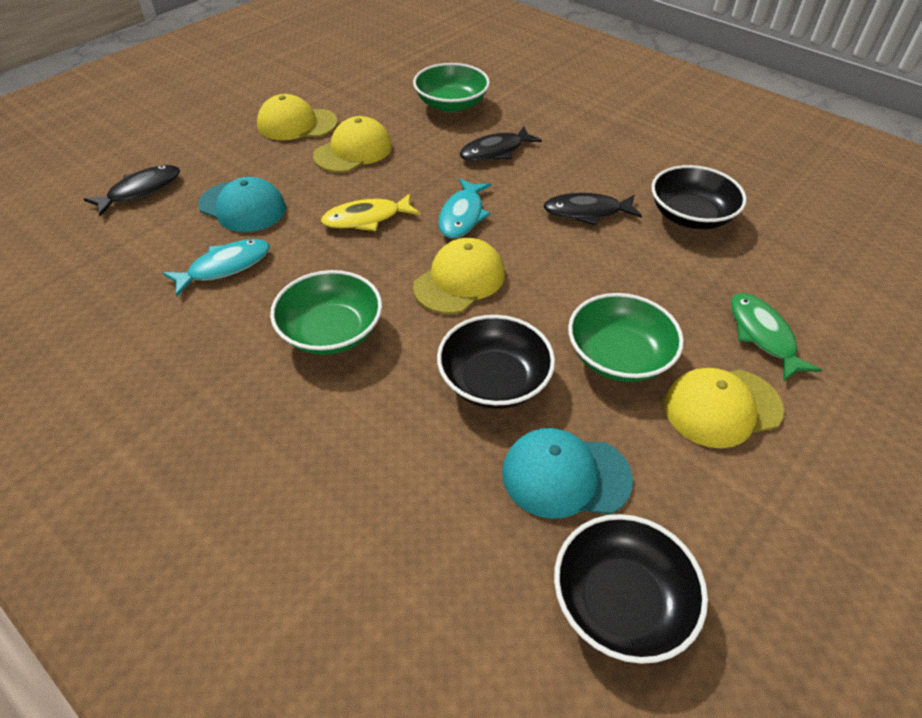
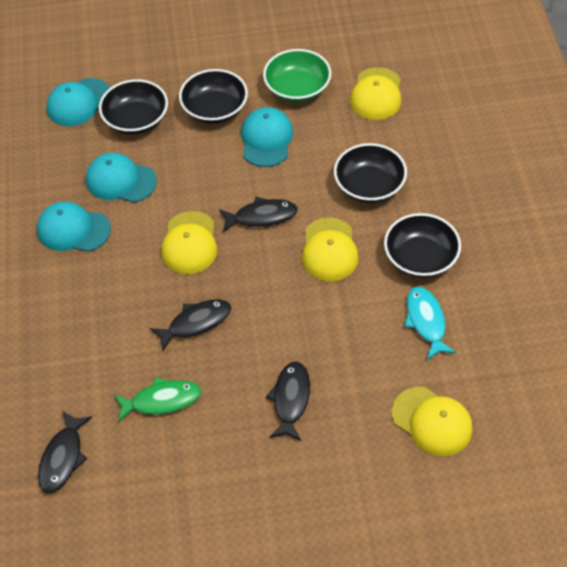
black bowl: [437,315,555,409] [554,514,708,664] [651,165,747,229] = 3 -> [99,79,168,134] [179,69,248,124] [334,143,407,203] [384,213,461,278] = 4
black fish: [84,165,180,216] [460,126,542,162] [544,193,642,225] = 3 -> [38,411,92,493] [150,299,231,351] [219,197,298,232] [266,361,310,441] = 4
green bowl: [270,270,382,355] [413,63,490,112] [568,293,684,382] = 3 -> [263,49,331,102] = 1
turquoise cap: [198,177,286,232] [502,428,633,519] = 2 -> [37,201,111,252] [47,78,110,126] [86,153,157,203] [241,107,293,167] = 4
turquoise fish: [163,239,270,297] [439,178,491,238] = 2 -> [405,287,456,360] = 1
yellow fish: [321,193,420,231] = 1 -> none = 0

